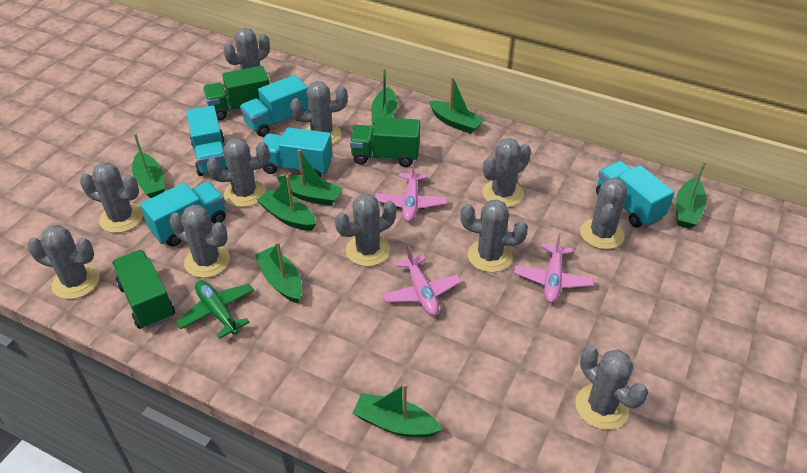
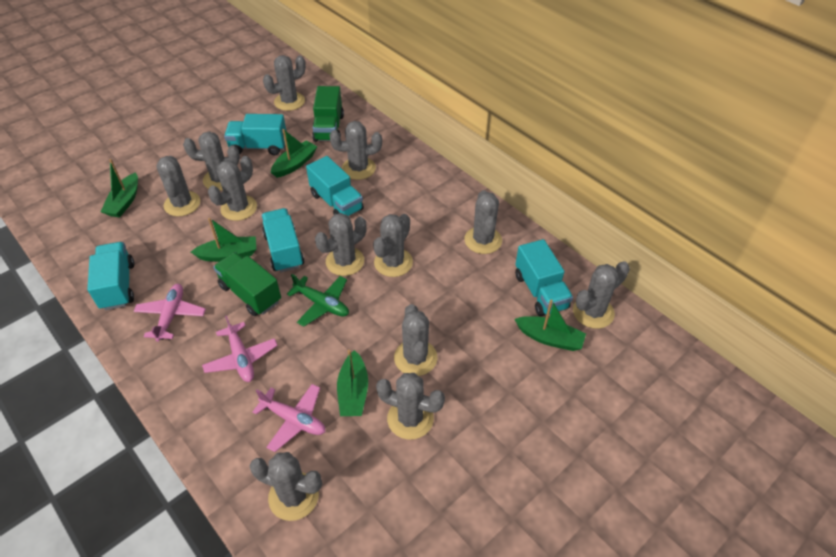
green boat: [132,133,165,198] [255,242,302,303] [257,175,316,231] [277,149,343,206] [353,384,443,437] [371,68,397,125] [429,76,484,134] [676,161,707,228] = 8 -> [101,159,138,217] [191,218,256,262] [271,129,318,178] [337,350,368,416] [514,299,586,351] = 5
green truck: [112,250,175,329] [203,66,270,120] [350,117,420,167] = 3 -> [213,252,281,316] [312,86,344,142] = 2
grey cactus: [27,225,100,299] [80,162,143,233] [169,205,230,278] [207,138,269,207] [223,28,270,80] [290,81,348,144] [335,194,396,267] [460,199,528,273] [482,138,531,207] [575,345,648,430] [580,177,627,249] = 11 -> [156,156,200,216] [183,131,240,191] [208,156,257,221] [250,452,322,521] [263,55,306,111] [315,213,366,276] [330,121,382,180] [373,214,413,277] [376,373,445,440] [394,304,437,376] [464,190,502,254] [573,261,630,329] = 12

